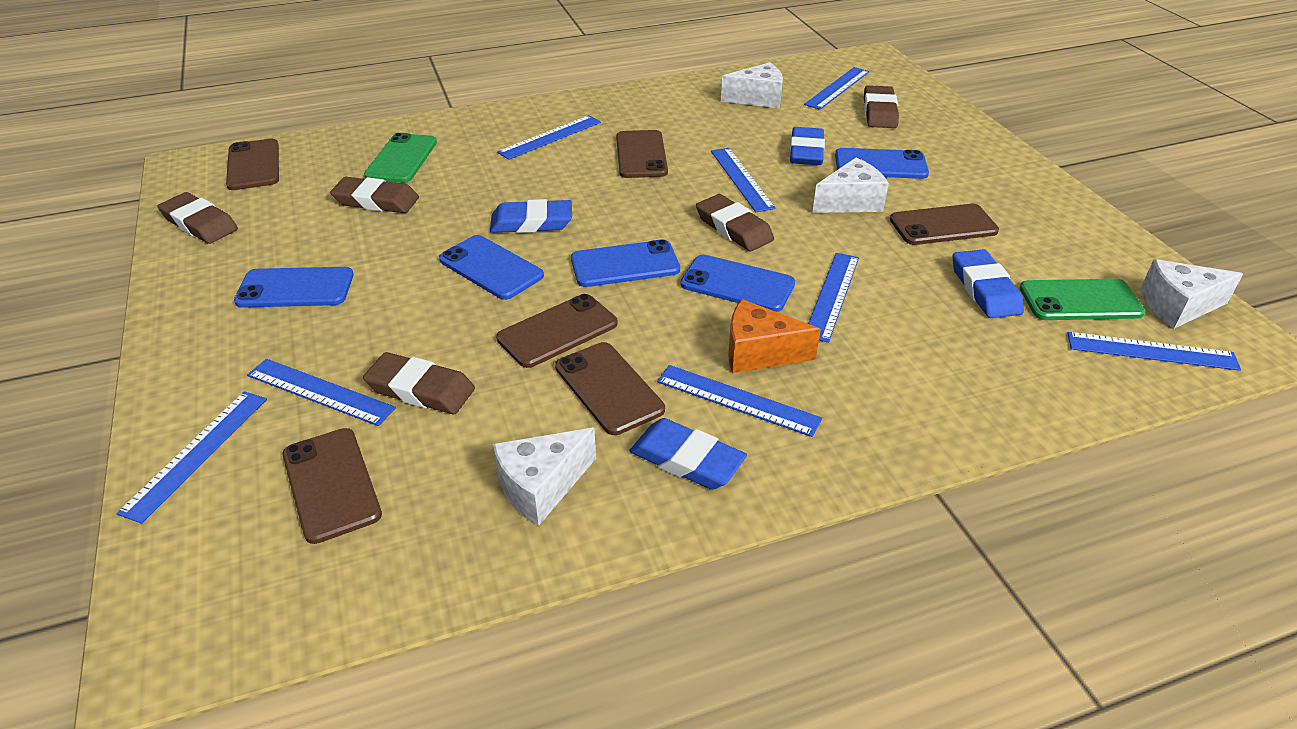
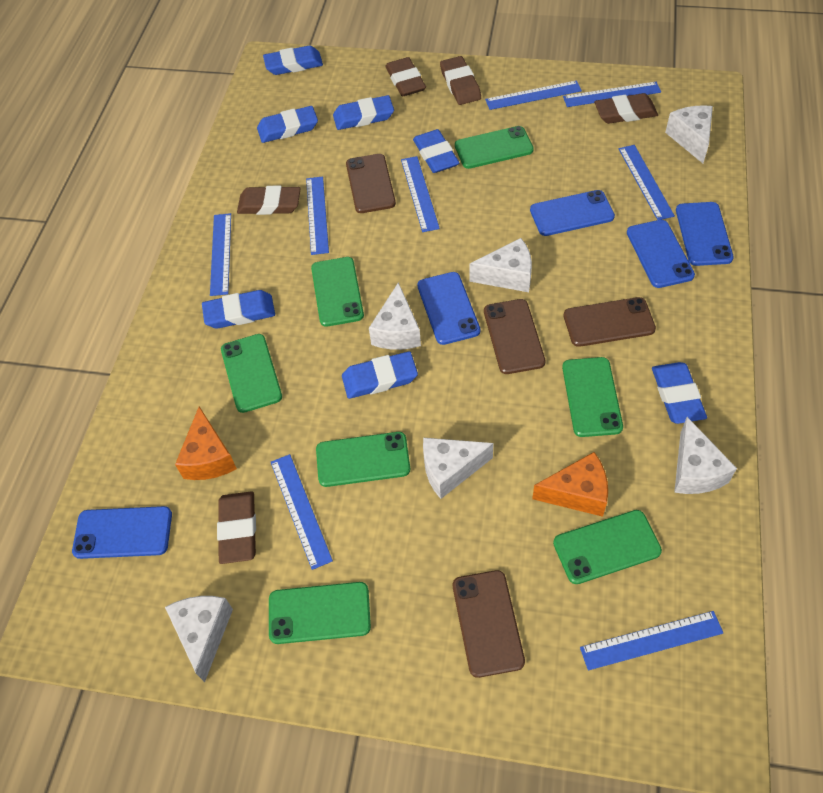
blue eraser: [490,199,572,233] [629,418,747,490] [790,127,825,165] [953,249,1024,318] = 4 -> [202,290,275,329] [257,106,318,143] [263,46,323,75] [333,95,394,130] [342,351,418,399] [413,129,459,173] [652,362,707,424] = 7
brown phone: [226,139,279,190] [282,428,382,544] [496,294,618,368] [555,342,665,435] [616,130,668,178] [890,204,999,245] = 6 -> [346,154,396,213] [453,570,525,678] [484,299,546,374] [564,297,656,347] = 4
green phone: [364,133,437,183] [1020,279,1145,320] = 2 -> [221,334,282,413] [269,582,371,644] [311,257,364,327] [316,432,410,487] [455,126,534,169] [553,510,662,584] [562,357,623,437] = 7
orange cheese: [728,299,821,373] = 1 -> [175,406,237,480] [532,452,608,517] = 2
white cheese: [493,428,596,526] [721,62,783,108] [812,158,889,213] [1140,259,1243,329] = 4 -> [165,596,233,682] [369,282,421,350] [423,438,494,499] [469,238,532,292] [665,105,713,163] [674,417,737,494] = 6

